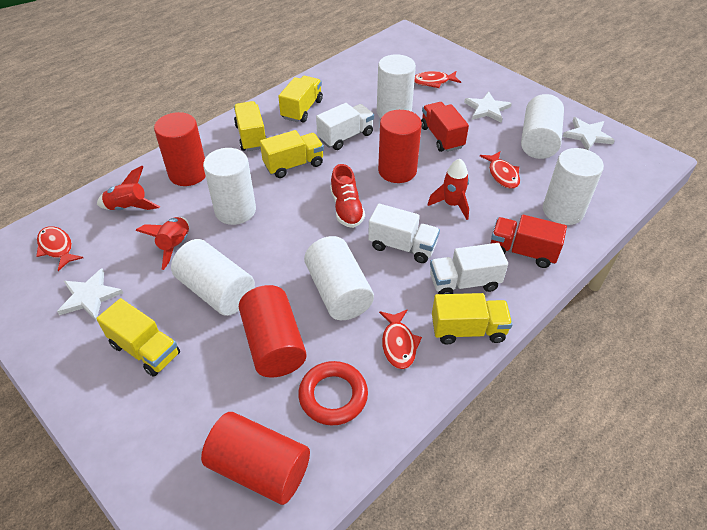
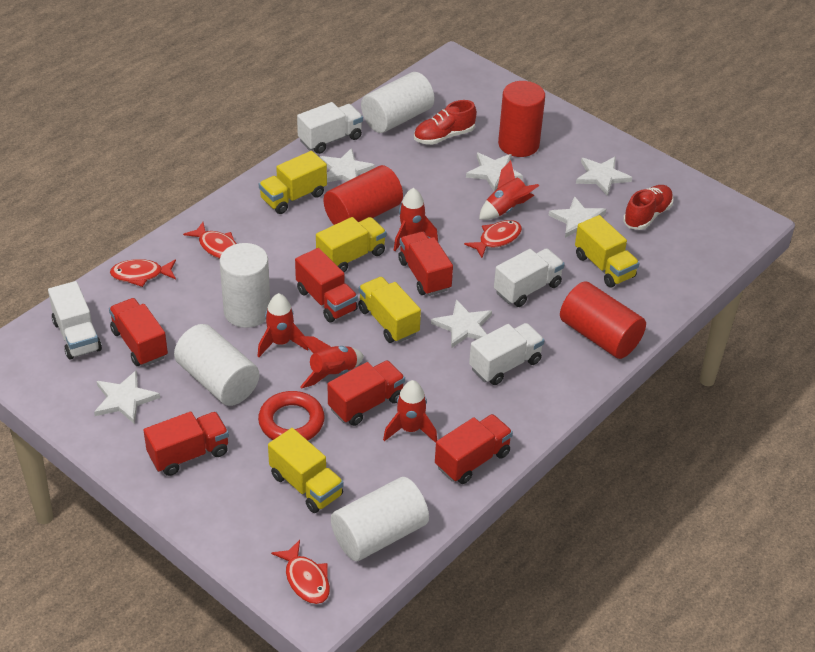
red cylinder: [154,112,206,186] [201,412,310,505] [239,285,307,378] [378,110,422,183] = 4 -> [323,165,403,225] [498,81,545,157] [560,282,646,359] = 3
red rocket: [97,166,160,210] [136,217,189,270] [427,159,469,220] = 3 -> [258,293,308,357] [300,336,364,389] [383,380,437,443] [394,188,438,251] [479,160,539,220] = 5
red shoe: [330,164,365,228] = 1 -> [414,100,477,145] [623,185,674,230] = 2
red truck: [421,102,469,152] [490,215,567,268] = 2 -> [109,298,168,366] [144,412,229,476] [295,248,358,323] [328,360,405,426] [398,231,453,296] [435,414,513,484] = 6
white cylinder: [171,239,255,316] [203,148,256,225] [304,236,374,320] [377,54,416,118] [521,94,564,159] [543,148,604,225] = 6 -> [174,324,260,406] [220,243,270,328] [331,477,429,561] [361,72,434,133] = 4
white star: [57,268,123,320] [464,92,512,123] [562,117,615,150] = 3 -> [94,370,160,424] [320,148,375,182] [431,299,492,348] [466,153,523,191] [548,196,606,238] [576,157,632,196] = 6
white truck: [316,103,374,150] [368,204,440,263] [430,243,508,294] = 3 -> [48,281,102,360] [297,102,363,154] [469,323,545,385] [494,248,565,307] = 4

